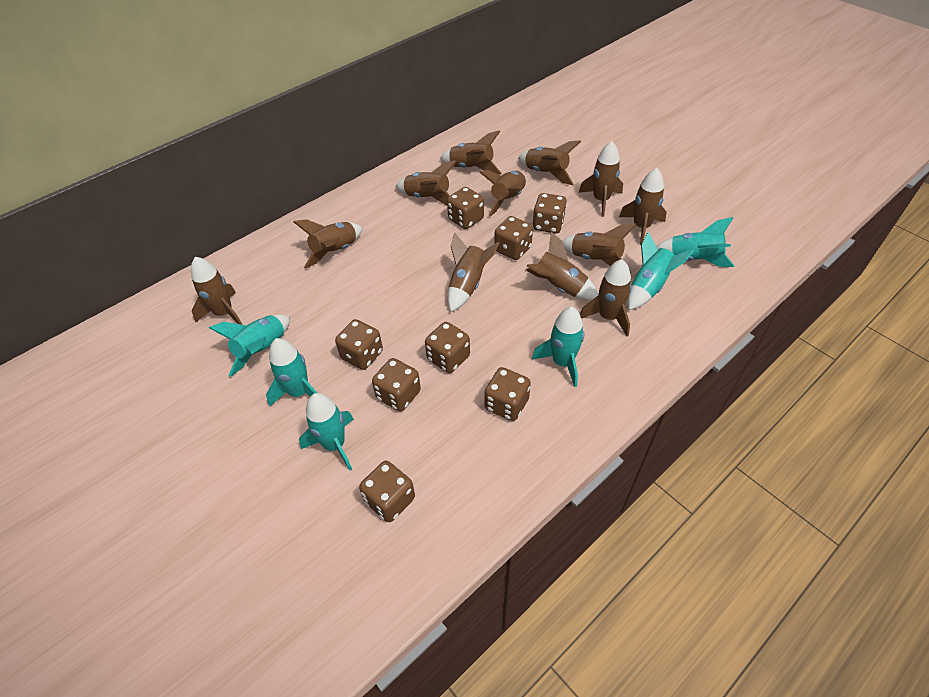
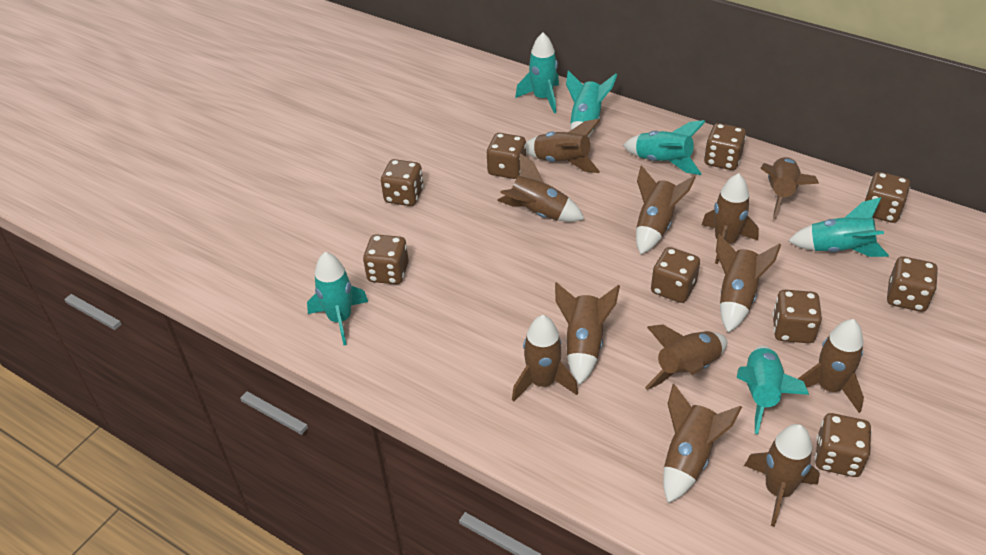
brown dice: [335,319,383,370] [359,461,415,522] [372,358,421,411] [425,322,470,373] [447,187,484,229] [485,367,531,421] [494,216,533,260] [533,193,567,233] = 8 -> [363,234,409,284] [381,159,424,206] [486,133,526,179] [651,247,700,303] [704,123,746,170] [772,290,822,343] [815,413,872,477] [865,172,910,223] [887,256,938,312] = 9

